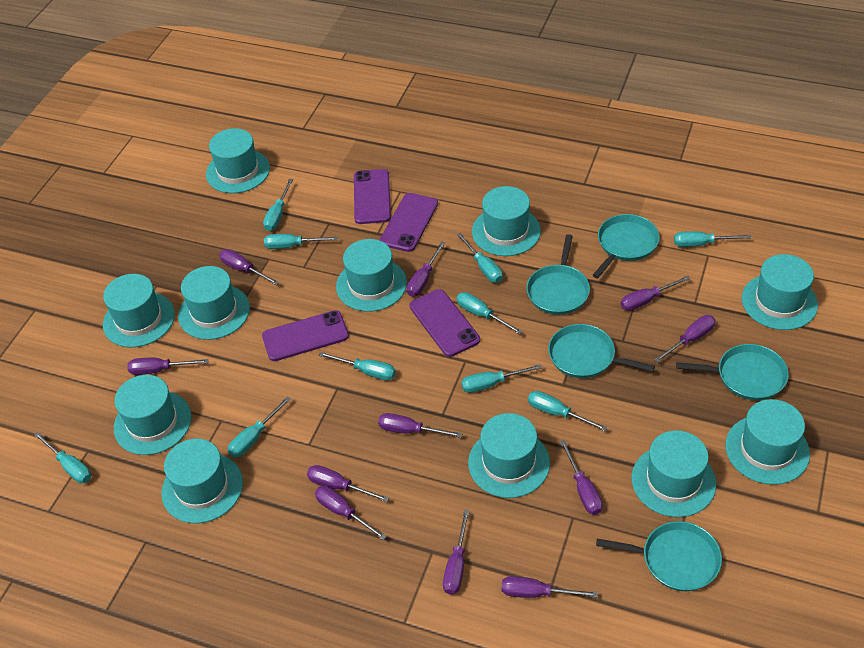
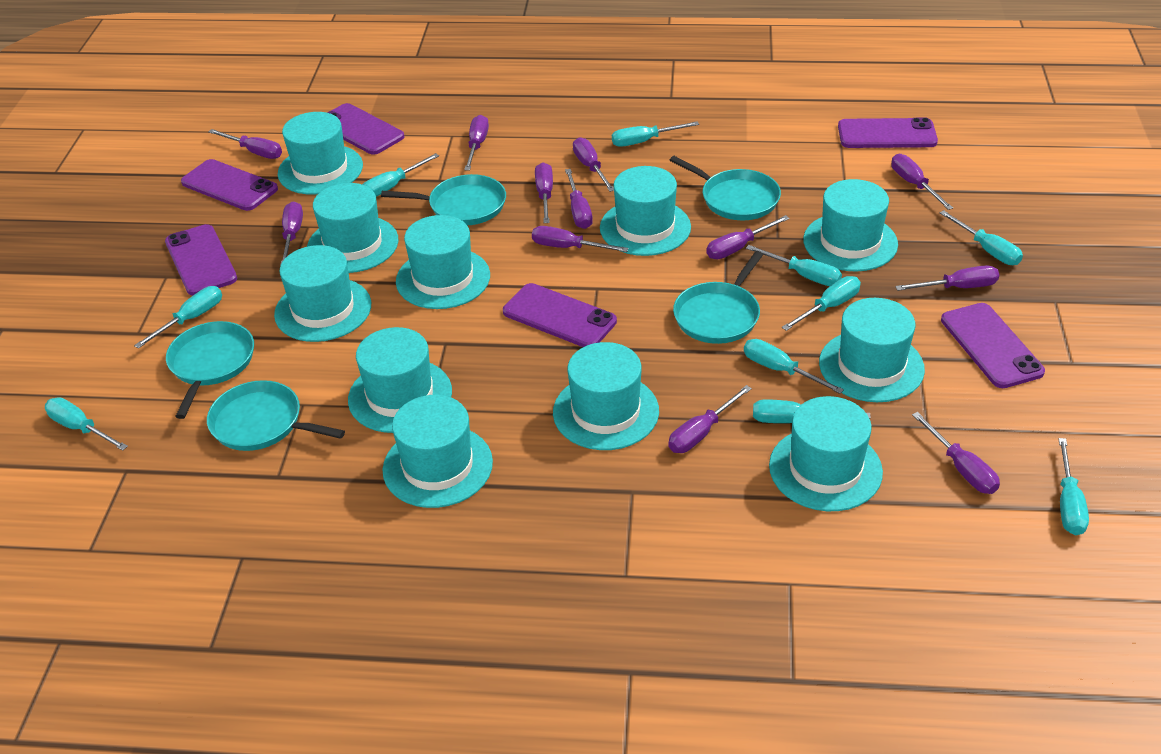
purple phone: [262,310,349,361] [354,169,391,224] [380,193,438,252] [410,289,480,357] = 4 -> [165,224,237,296] [181,159,278,211] [327,103,404,155] [503,283,617,347] [838,117,938,148] [941,303,1045,388] = 6
purple screwdriver: [127,358,209,375] [219,249,280,285] [307,465,389,502] [315,486,387,540] [378,413,463,438] [407,241,445,297] [443,510,470,595] [502,576,598,598] [560,440,603,515] [621,276,691,311] [654,315,715,363] = 11 -> [208,129,282,159] [280,201,303,266] [464,115,489,170] [532,226,629,252] [535,162,553,223] [565,169,593,229] [573,137,614,192] [668,385,752,453] [706,215,790,259] [891,154,953,210] [895,265,999,291] [912,412,1000,494] = 12

